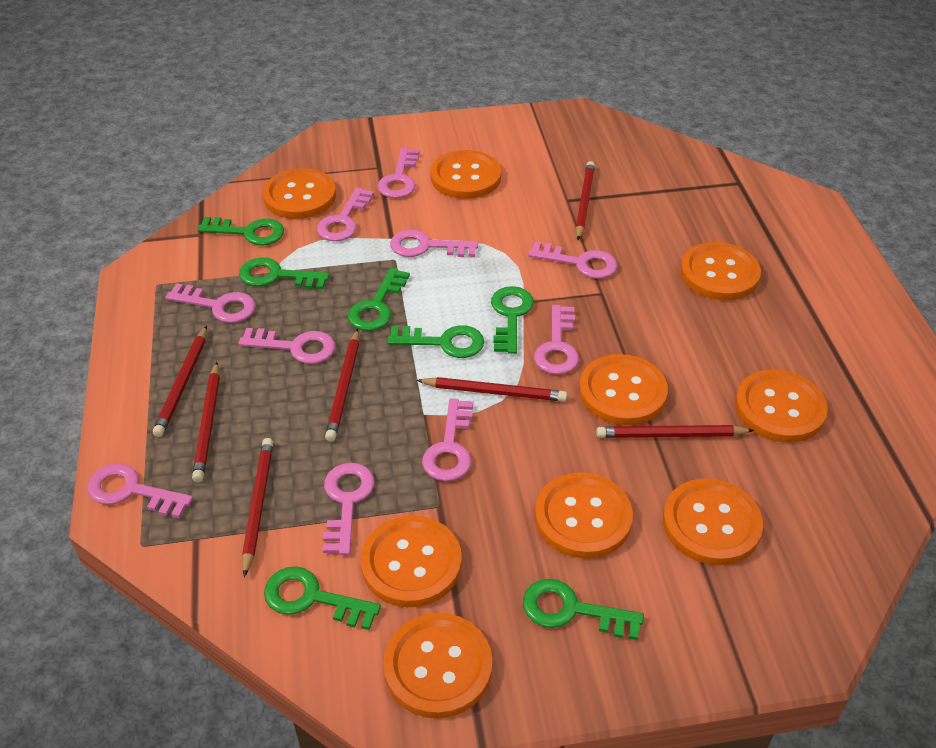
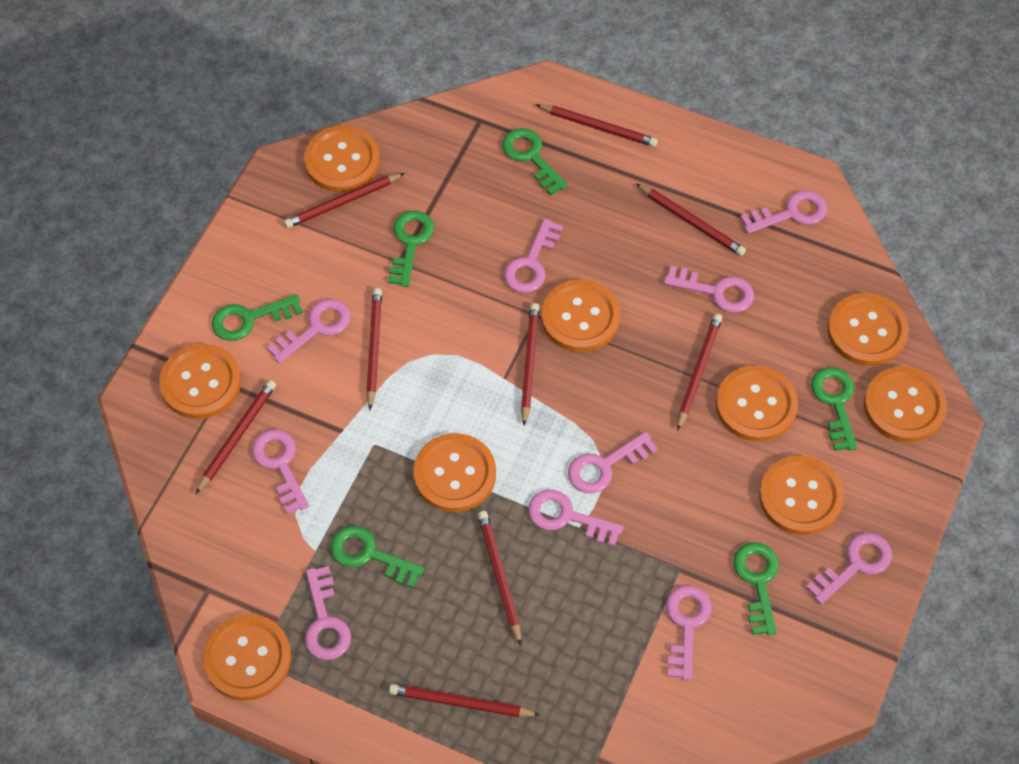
green key: [197,217,284,245] [239,257,330,289] [264,566,381,630] [348,268,410,331] [387,325,484,358] [491,286,534,354] [523,579,644,640] = 7 -> [212,294,303,341] [331,526,424,588] [388,211,434,287] [502,128,568,195] [733,543,779,635] [811,367,857,451] = 6
red pencil: [153,326,207,437] [192,362,220,482] [242,438,273,577] [325,329,359,442] [416,377,567,401] [575,161,595,240] [596,425,754,438] = 7 -> [196,380,276,494] [284,173,405,228] [366,288,382,410] [389,684,541,717] [478,511,521,646] [521,303,539,426] [536,104,658,147] [636,184,746,256] [677,314,722,431] = 9

